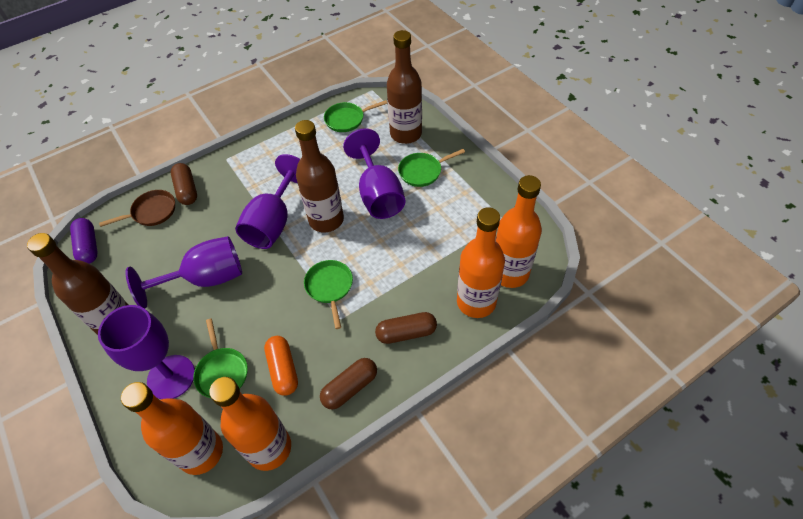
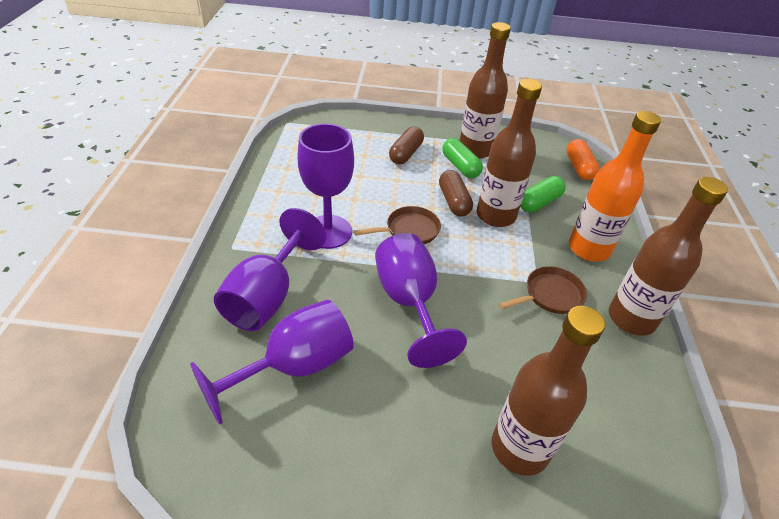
brown bottle: [27,233,128,335] [295,120,344,232] [387,30,422,144] = 3 -> [460,22,511,159] [477,79,542,227] [492,306,605,476] [609,177,728,336] = 4
brown capsule: [171,163,197,205] [320,358,377,409] [375,312,437,344] = 3 -> [389,126,424,164] [439,170,473,216] = 2
brown pan: [99,190,175,227] = 1 -> [354,206,441,244] [499,266,587,314] = 2
green capsule: none = 0 -> [442,138,483,178] [520,176,566,212] = 2
green pan: [193,319,248,398] [304,260,353,329] [324,100,387,132] [398,149,465,187] = 4 -> none = 0
orange bottle: [121,382,223,475] [209,377,291,471] [457,207,505,318] [495,175,542,288] = 4 -> [569,111,661,262] = 1
purple capsule: [70,218,97,264] = 1 -> none = 0

